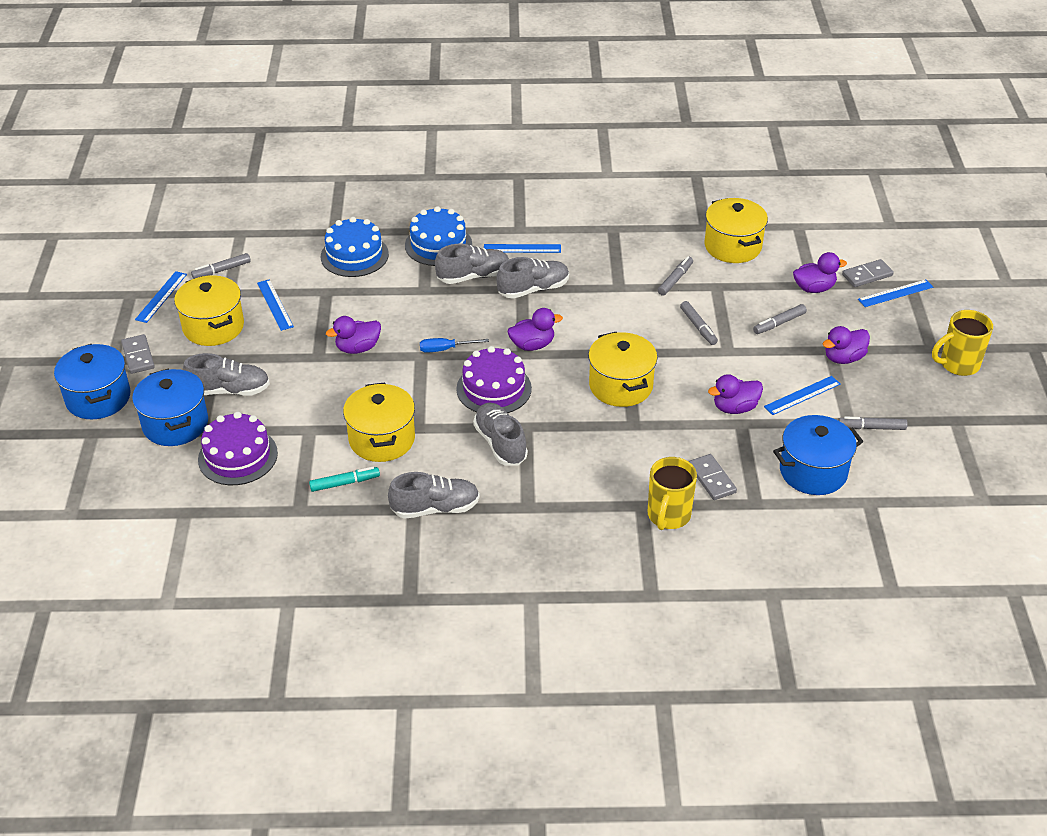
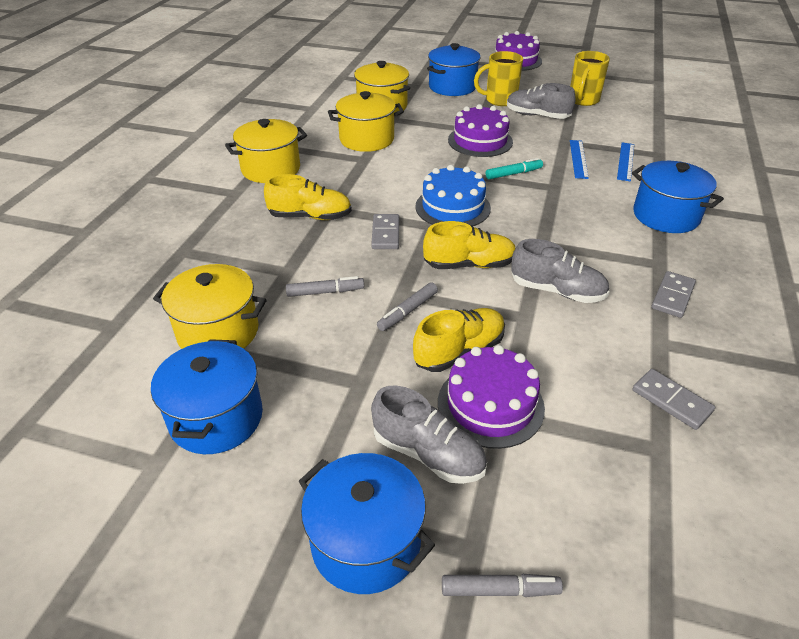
blue cake: [321,217,389,277] [405,206,472,266] = 2 -> [416,165,491,226] = 1
blue pot: [54,344,131,419] [132,368,208,446] [773,415,864,495] = 3 -> [151,339,263,454] [299,453,435,594] [427,43,480,96] [632,161,724,233] = 4
blue ruler: [135,271,187,323] [257,279,294,331] [484,244,561,253] [764,376,841,415] [858,279,933,307] = 5 -> [570,140,589,179] [617,142,634,182] = 2
blue screwdriver: [420,338,489,353] = 1 -> none = 0
grey marker: [191,253,251,279] [658,257,693,296] [680,301,718,345] [753,304,807,334] [838,416,908,430] = 5 -> [286,276,364,297] [377,282,438,331] [442,574,563,597] = 3
grey shoe: [183,353,270,396] [388,472,480,519] [435,244,509,284] [473,403,528,466] [496,257,569,299] = 5 -> [371,386,487,484] [507,83,575,119] [511,239,610,303] = 3
purple cake: [198,412,278,485] [456,346,532,413] = 2 -> [438,345,545,449] [448,104,513,157] [495,31,542,71] = 3
purple duck: [326,316,381,354] [508,308,563,351] [708,374,763,414] [793,252,847,293] [823,326,870,364] = 5 -> none = 0
yellow shoe: none = 0 -> [264,174,352,220] [413,308,505,372] [423,221,515,269] = 3

